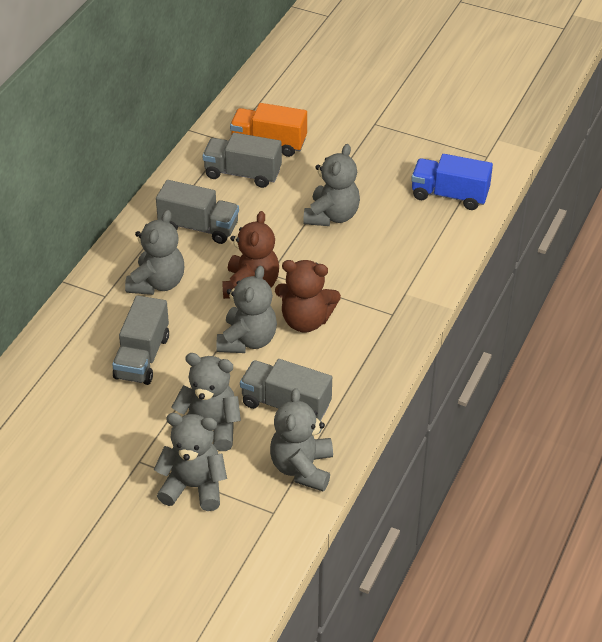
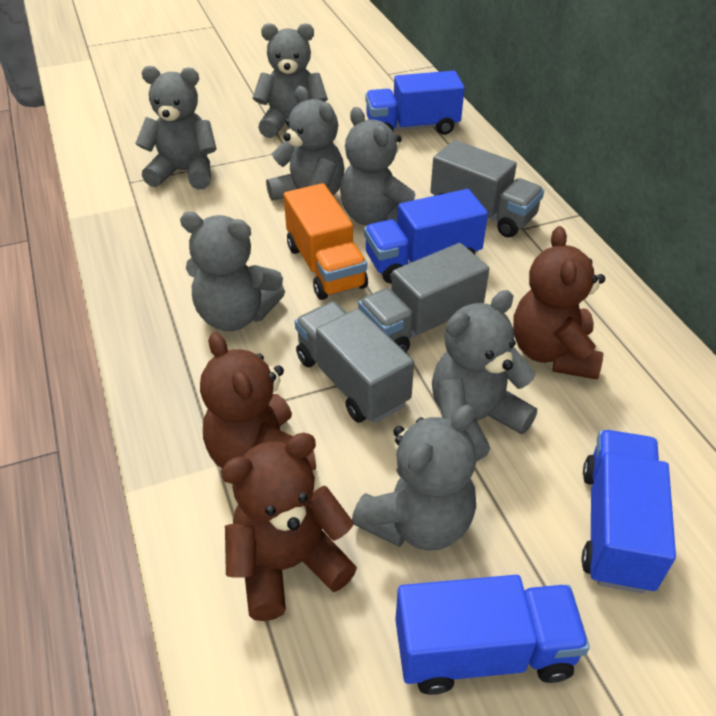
blue truck: [411,154,493,210] = 1 -> [364,189,488,284] [365,71,465,135] [395,575,590,695] [581,430,676,593] = 4
brown teddy bear: [222,211,279,299] [275,260,341,332] = 2 -> [200,332,316,470] [221,433,357,621] [513,226,605,379] = 3
grey teddy bear: [125,210,184,295] [154,413,227,511] [172,353,241,451] [216,266,277,353] [270,388,333,491] [303,144,360,226] = 6 -> [135,66,217,190] [180,212,285,331] [253,23,328,138] [266,86,344,201] [340,107,415,226] [352,405,476,551] [432,290,537,461] = 7
grey truck: [112,295,169,385] [156,180,239,244] [203,133,282,188] [240,359,332,421] = 4 -> [295,301,414,423] [358,243,489,352] [431,140,544,238] = 3

